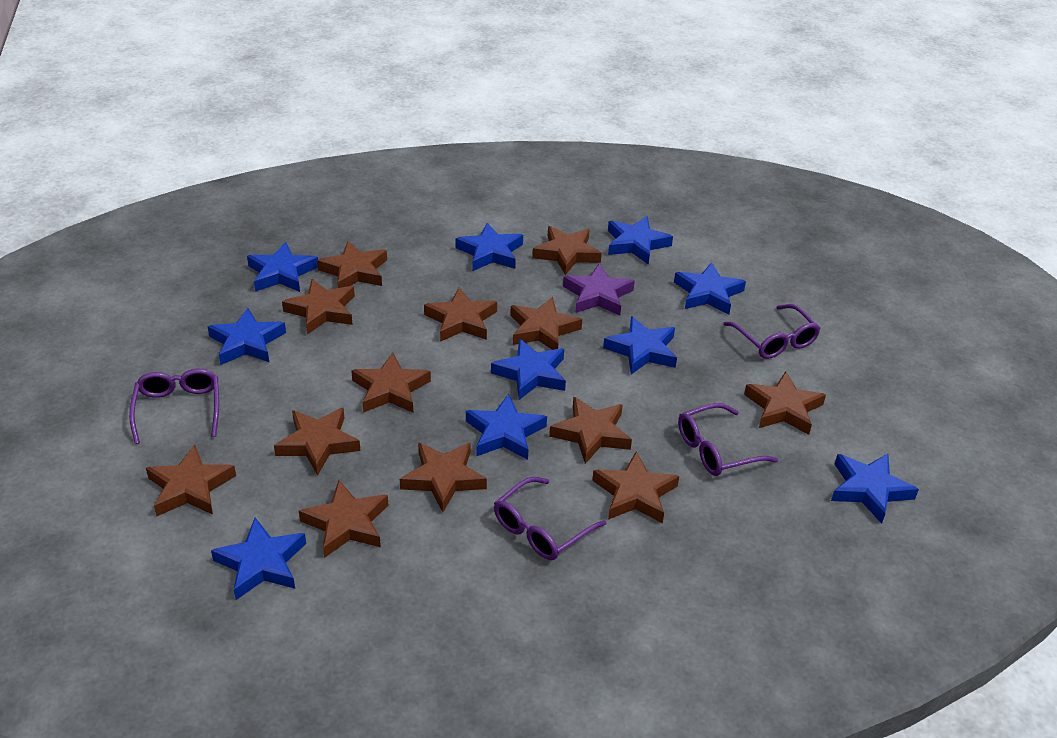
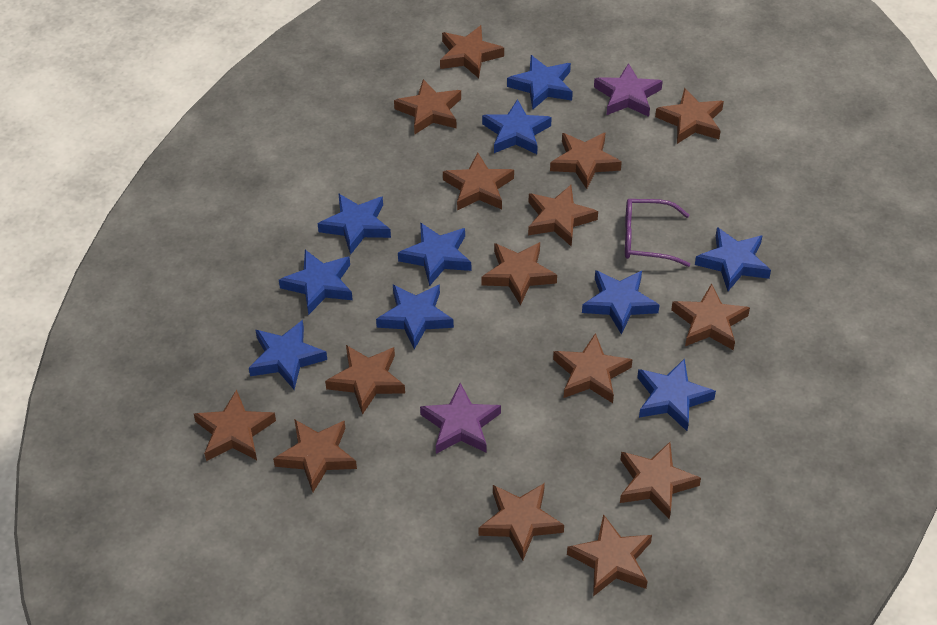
brown star: [146,445,236,516] [274,408,360,476] [282,279,355,335] [299,480,388,558] [317,241,387,288] [351,353,431,413] [400,443,487,512] [424,287,497,342] [510,297,582,350] [532,226,602,275] [549,397,632,464] [592,452,679,523] [744,371,826,435] = 13 -> [194,389,276,461] [273,419,357,492] [325,345,405,415] [394,79,461,135] [440,25,504,78] [443,153,514,210] [479,483,564,560] [482,242,557,306] [528,185,598,247] [550,132,622,189] [553,333,633,403] [567,514,652,596] [620,442,701,520] [655,88,724,144] [671,283,750,350] = 15
purple glasses: [129,369,219,444] [494,477,606,560] [678,403,778,476] [723,304,821,359] = 4 -> [625,199,690,267] = 1
purple star: [563,264,635,315] = 1 -> [420,383,501,454] [594,63,663,117] = 2

